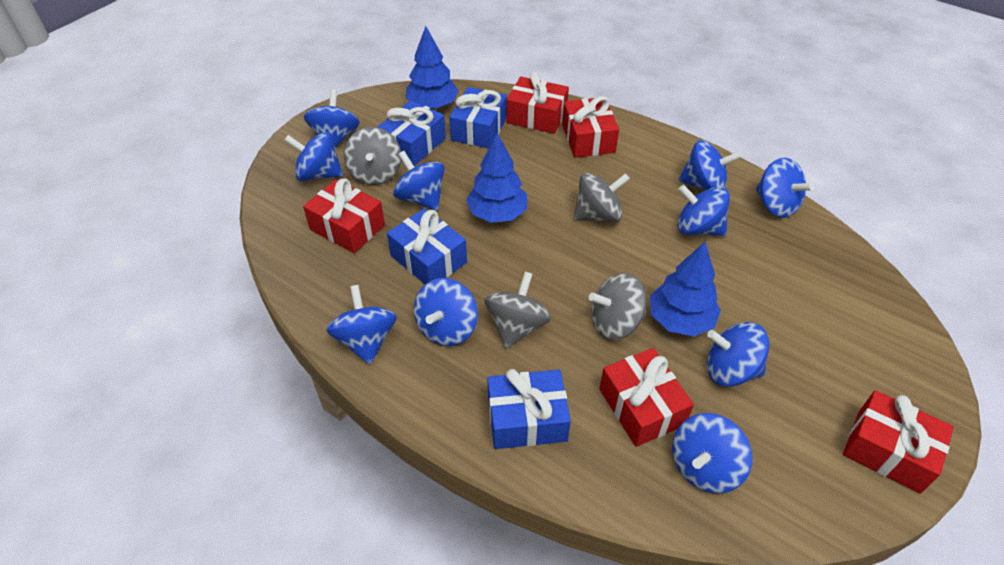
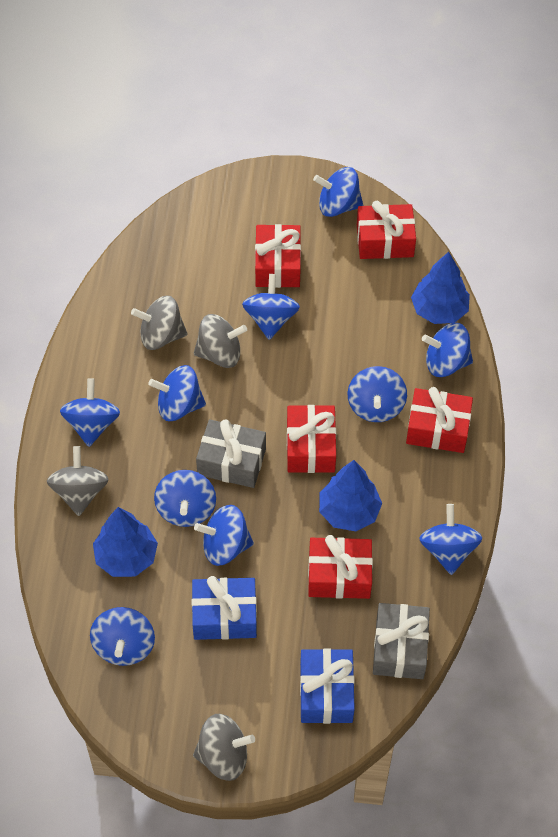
blue gift: [377,100,446,166] [387,208,467,284] [449,87,507,149] [487,369,571,449] = 4 -> [192,576,257,640] [300,648,355,724] = 2
grey gift: none = 0 -> [196,419,266,488] [373,603,430,679] = 2

